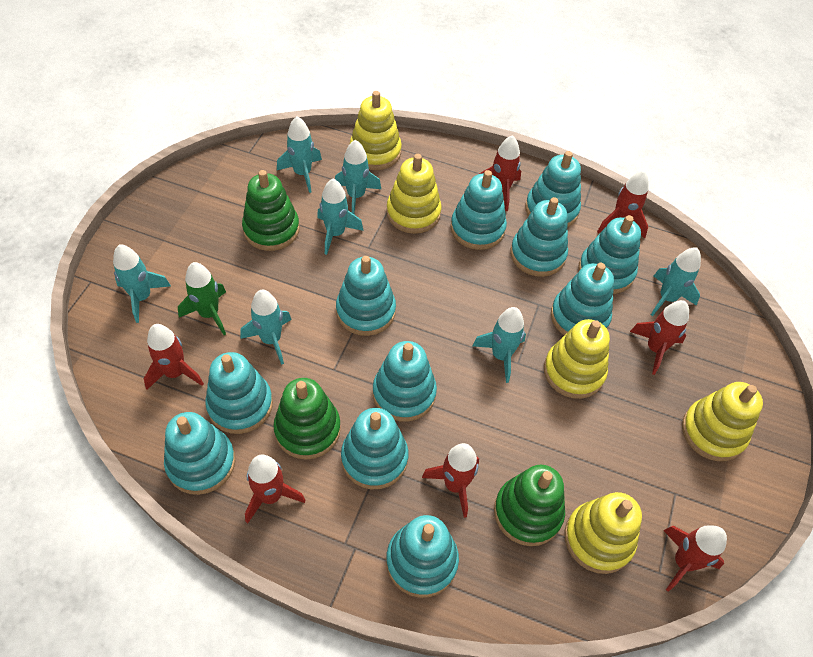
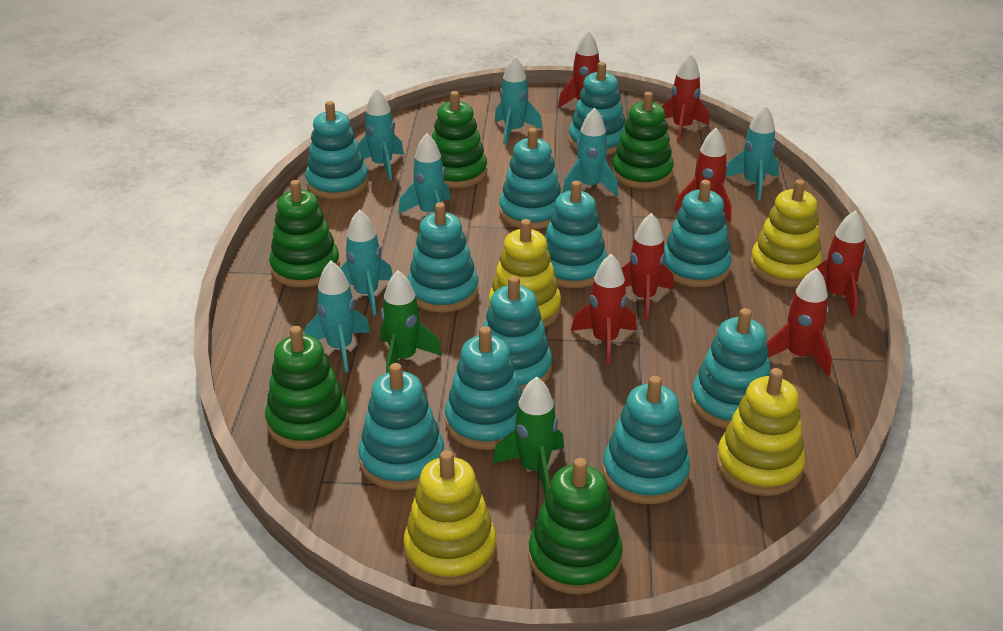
green rocket: [178,262,226,335] = 1 -> [381,270,442,373] [493,377,564,497] = 2
green stacking toy: [242,170,300,251] [273,378,341,459] [494,465,565,546] = 3 -> [265,326,349,449] [269,180,340,287] [432,91,487,188] [528,458,623,594] [612,92,674,189] = 5
yellow stacking toy: [350,91,402,170] [386,154,441,234] [544,319,610,399] [564,492,642,574] [682,382,763,461] = 5 -> [403,450,496,586] [489,219,561,327] [717,368,805,496] [750,179,822,287] = 4

